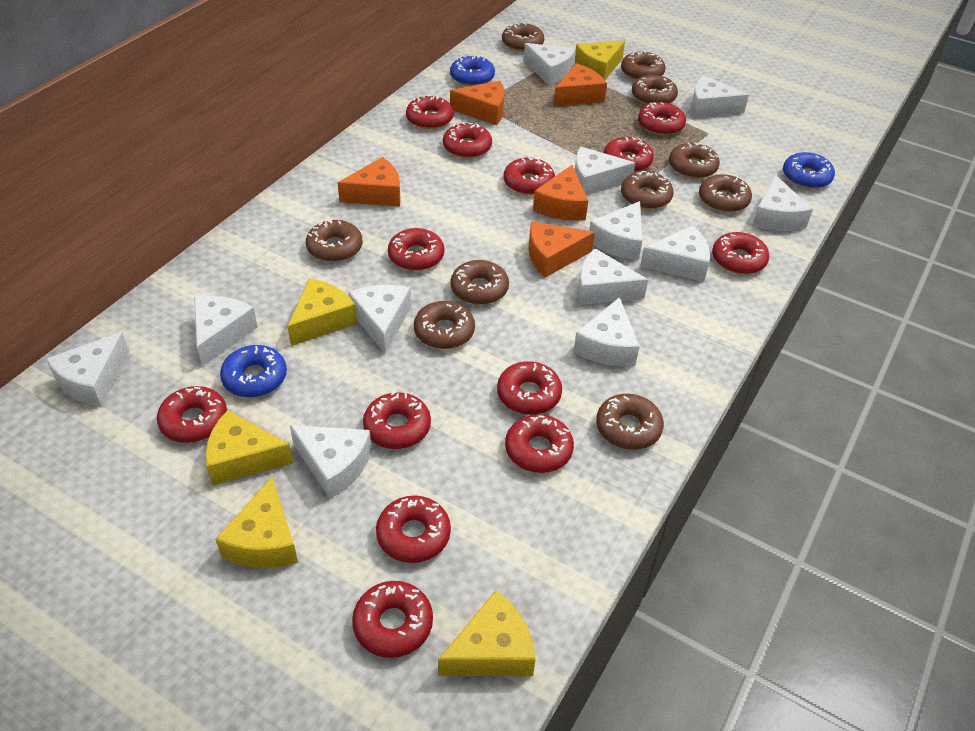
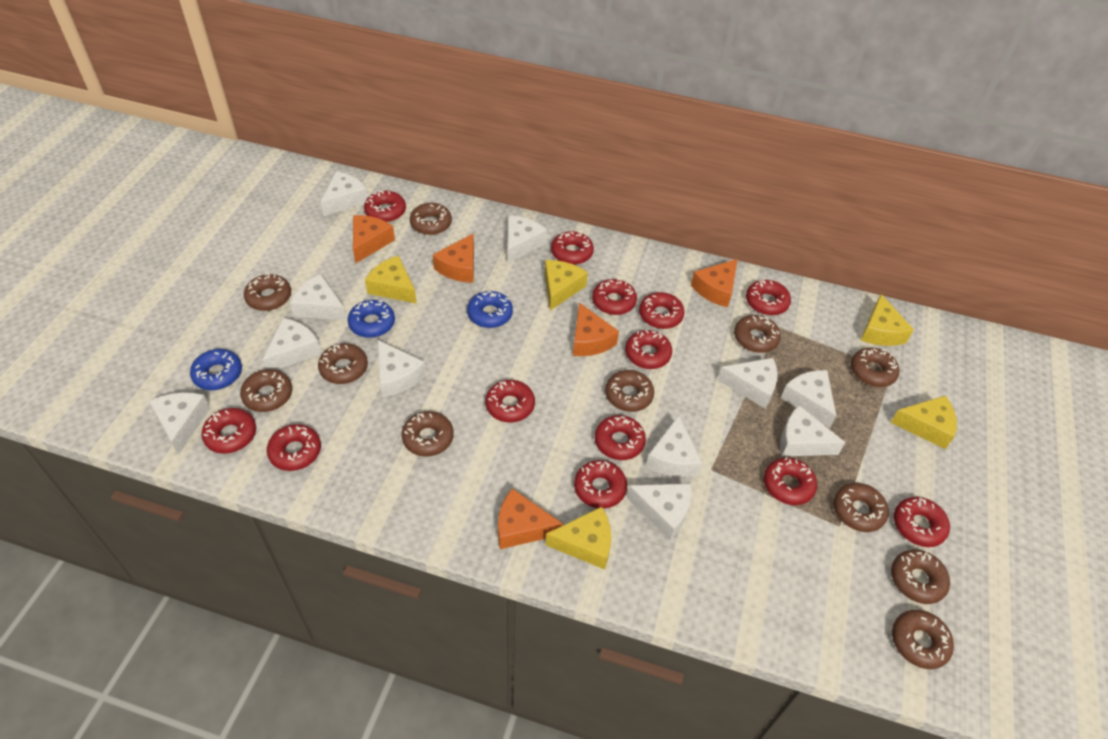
brown donut: [306,220,363,262] [414,301,475,349] [451,260,509,305] [502,23,544,52] [596,394,664,450] [621,51,665,80] [621,171,674,210] [632,75,678,105] [669,143,720,179] [699,174,752,213] = 10 -> [240,369,292,412] [244,273,291,311] [318,343,368,384] [402,411,454,456] [410,203,452,235] [605,370,654,412] [734,315,781,353] [834,483,889,532] [851,347,900,387] [891,550,950,604] [892,610,954,669] = 11
white cheese: [46,332,129,407] [194,296,258,367] [290,425,372,499] [348,285,411,354] [524,43,575,85] [573,297,640,367] [575,147,635,195] [578,248,648,305] [589,201,642,260] [640,225,710,282] [691,75,749,118] [752,175,813,231] = 12 -> [149,393,210,455] [262,318,321,370] [290,274,347,320] [320,171,368,216] [378,340,426,397] [507,215,547,263] [627,484,692,540] [646,415,702,477] [718,358,778,408] [780,405,845,456] [781,370,837,428] = 11

